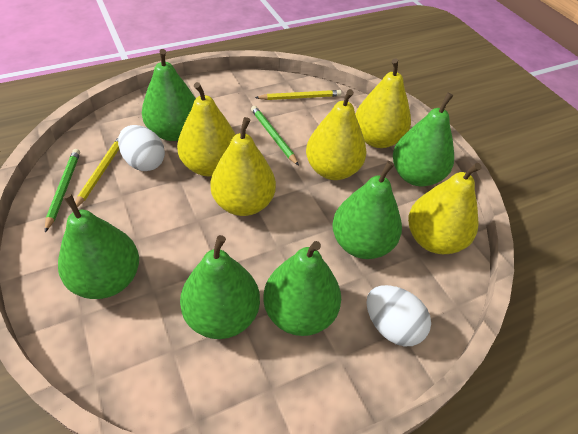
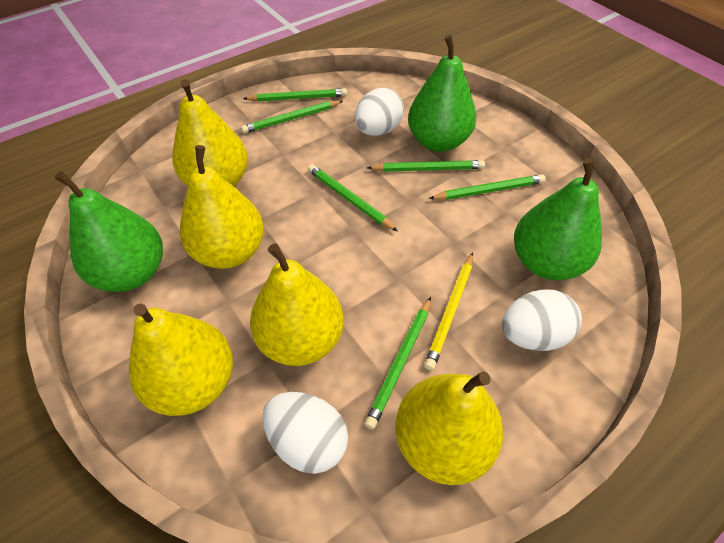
green pear: [58,194,139,299] [142,49,196,141] [180,235,260,339] [263,241,341,336] [332,161,402,259] [393,92,454,186] = 6 -> [55,171,163,292] [408,35,476,152] [514,158,602,280] = 3
green pencil: [45,149,80,232] [251,106,299,166] = 2 -> [241,100,343,134] [243,88,347,102] [308,164,398,231] [364,297,431,429] [367,160,485,172] [429,174,546,200] = 6
white egg: [118,125,165,171] [366,285,431,347] = 2 -> [262,392,348,474] [355,88,404,136] [502,289,582,351] = 3
yellow pencil: [75,136,119,207] [255,90,342,100] = 2 -> [424,252,473,370] = 1

